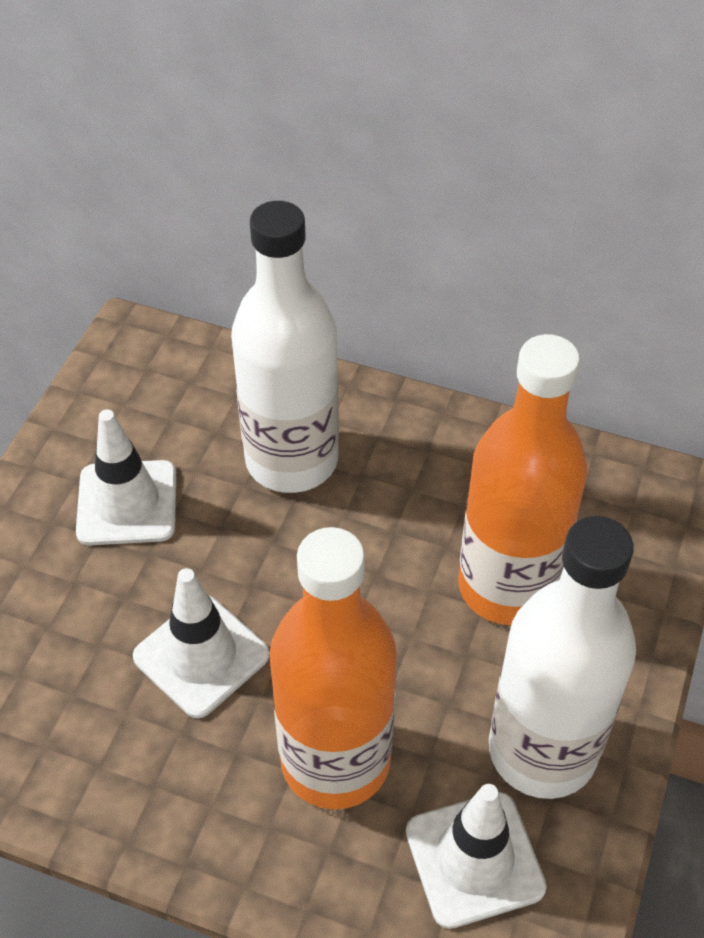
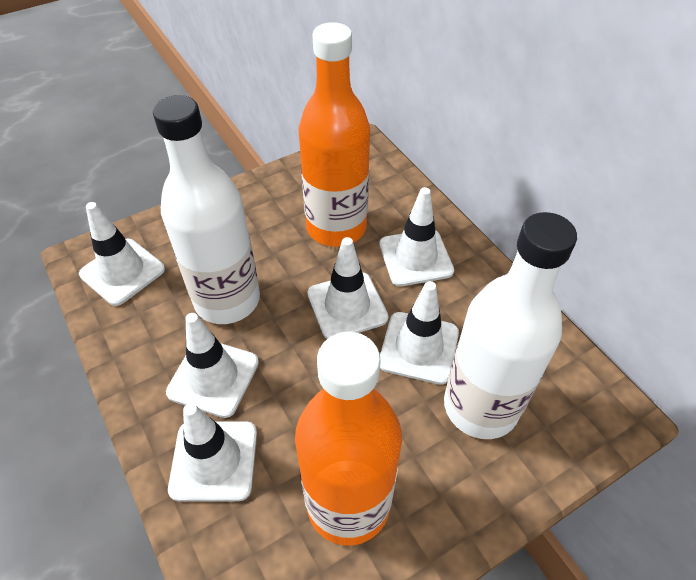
white traffic cone: [76,409,176,545] [133,568,270,718] [406,784,547,929] = 3 -> [79,202,165,306] [166,313,259,418] [168,403,257,501] [307,237,389,339] [379,187,454,286] [380,281,459,385] = 6

